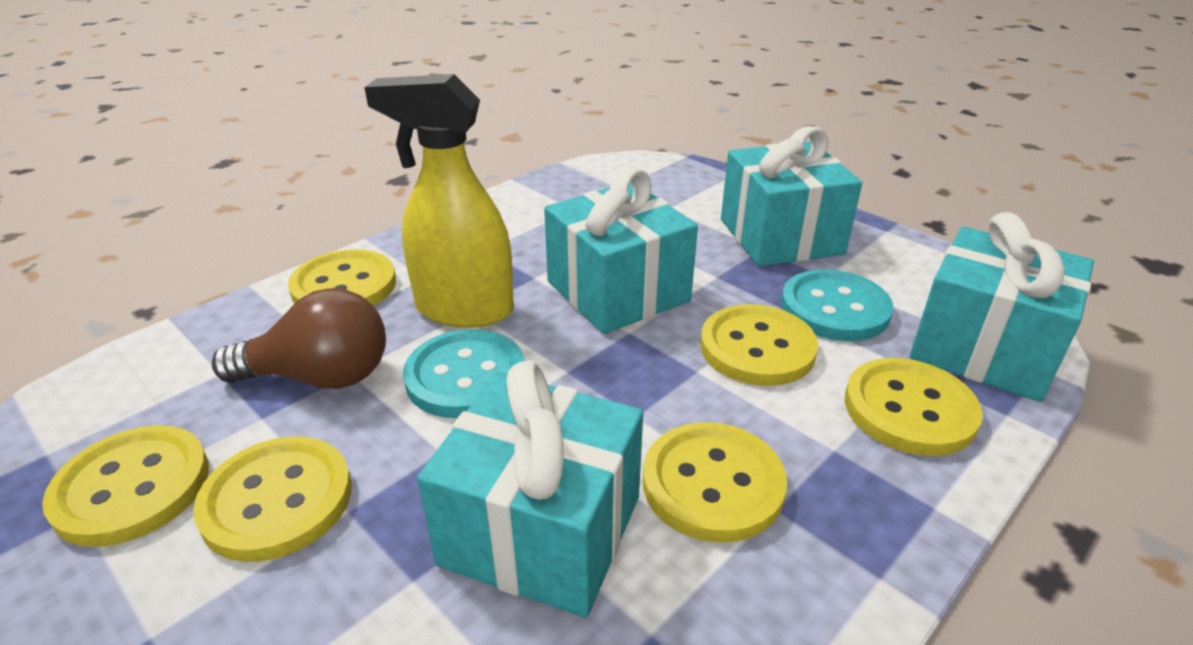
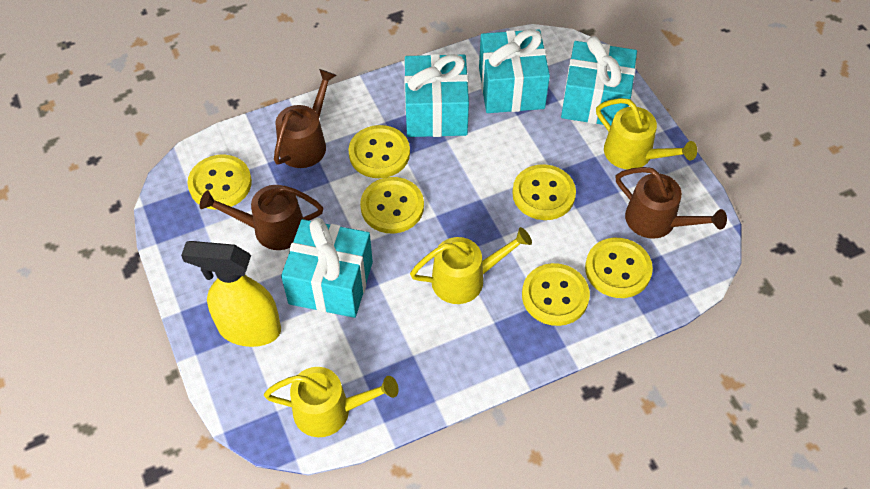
brown light bulb: [212,288,386,389] = 1 -> none = 0
brown watering can: none = 0 -> [200,185,323,250] [274,69,337,168] [616,167,727,239] = 3
turquoise button: [403,329,525,418] [781,269,894,341] = 2 -> none = 0
yellow watering can: none = 0 -> [264,367,399,437] [410,227,532,304] [596,98,697,169] = 3

